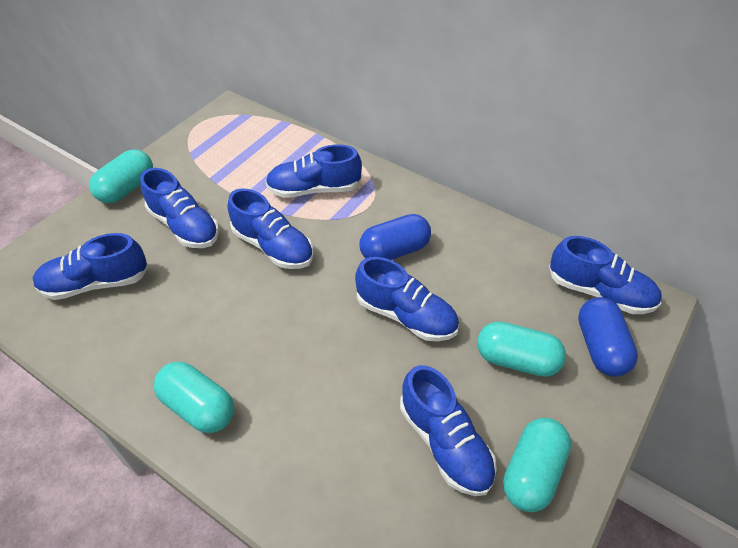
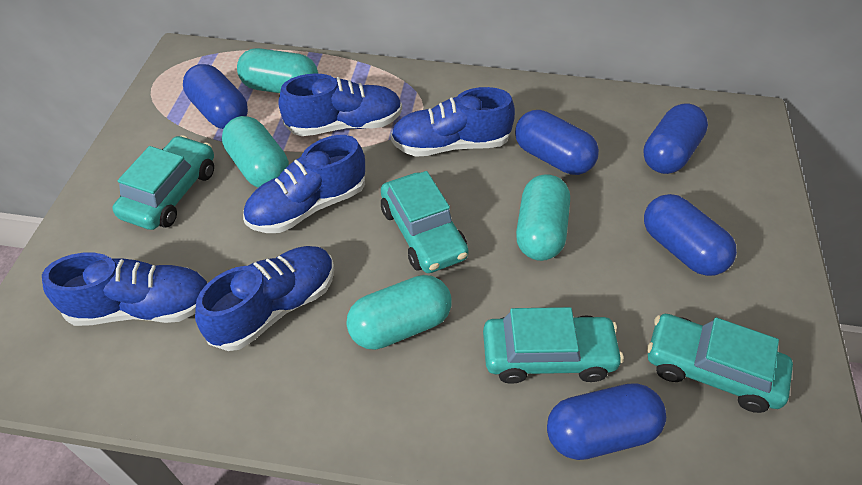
blue capsule: [359,214,431,260] [578,297,638,377] = 2 -> [183,64,248,129] [515,110,599,175] [547,383,666,460] [643,104,708,174] [644,194,737,276] = 5
blue shoe: [33,233,149,300] [140,168,219,248] [227,189,313,269] [266,144,362,198] [355,257,459,341] [400,365,497,496] [549,236,662,314] = 7 -> [42,253,207,326] [195,246,334,351] [243,135,365,233] [279,73,402,136] [391,87,515,157] = 5
turquoise car: none = 0 -> [112,135,214,230] [381,171,469,273] [483,307,624,384] [647,314,793,413] = 4

